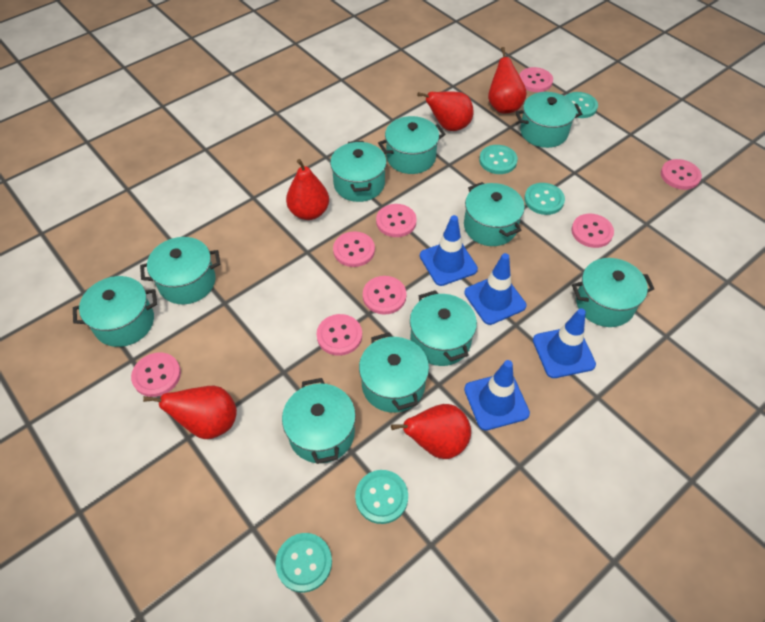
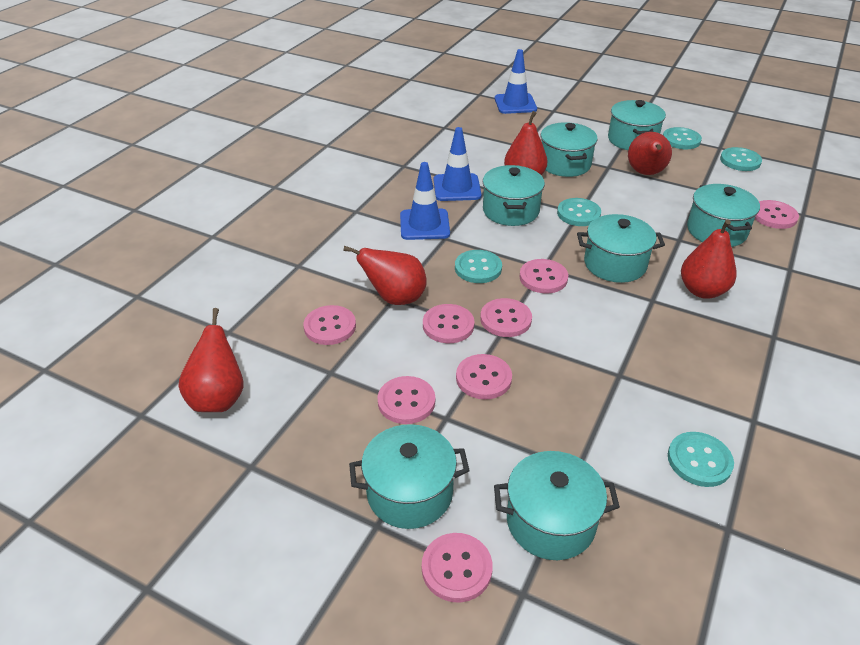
blue traffic cone: [420,215,478,286] [464,253,526,325] [464,360,530,431] [533,309,596,378] = 4 -> [400,162,450,240] [434,127,481,201] [495,49,537,114] = 3
turquoise pot: [73,276,157,347] [140,237,220,304] [282,378,356,464] [330,141,387,202] [359,332,429,413] [378,116,446,174] [410,290,477,366] [464,182,525,246] [515,92,582,148] [572,258,654,327] = 10 -> [349,424,470,529] [483,165,545,226] [494,451,620,560] [541,122,598,177] [577,214,665,283] [608,100,666,150] [687,184,760,247] = 7

